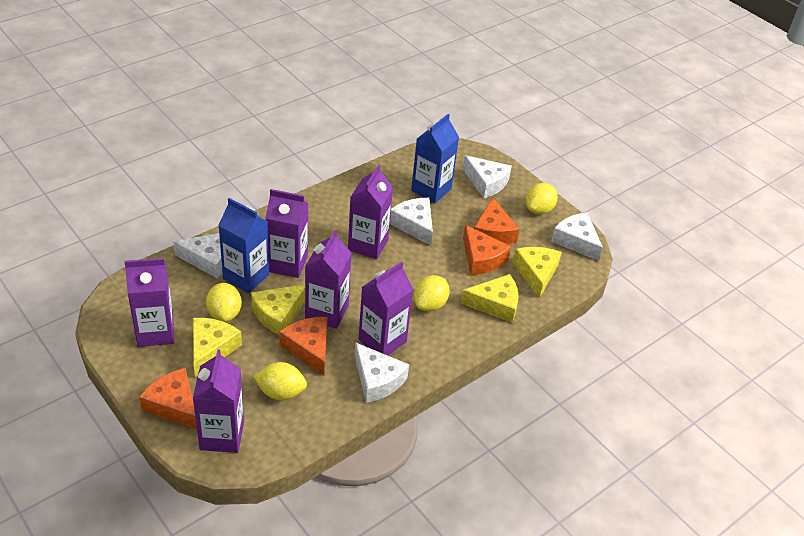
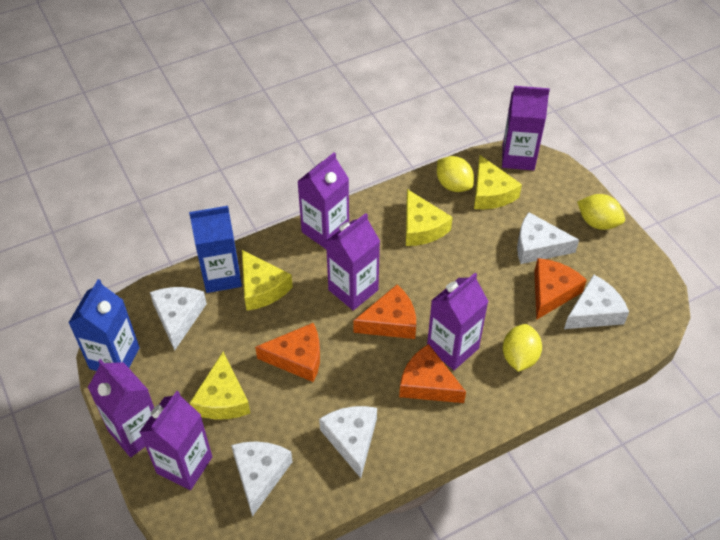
yellow lemon: [206,283,242,322] [253,362,307,400] [414,275,450,311] [525,183,558,215] = 4 -> [437,156,474,192] [503,324,542,372] [577,194,625,230] = 3

